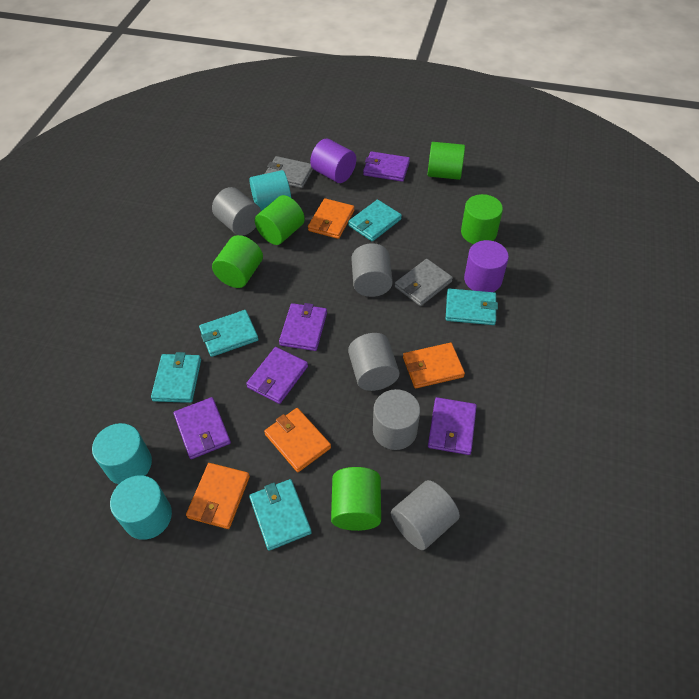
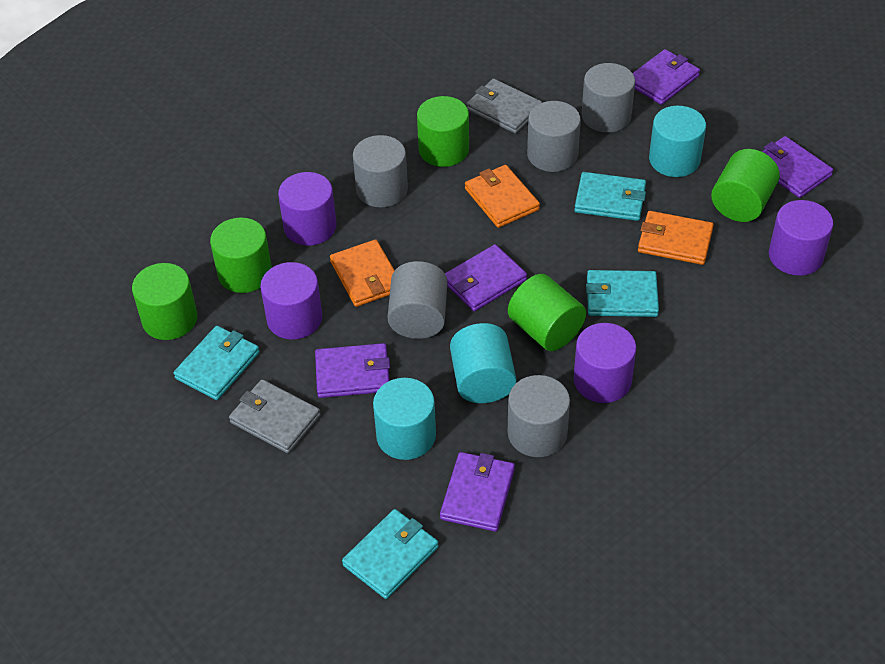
orange wallet: [186,463,250,529] [264,408,331,472] [308,198,354,239] [403,343,465,388] = 4 -> [330,239,395,307] [465,165,540,228] [638,211,714,265] = 3
purple cylinder: [310,138,356,183] [464,240,509,292] = 2 -> [260,262,322,339] [278,172,336,246] [574,323,636,403] [769,200,833,276] = 4
turquoise wallet: [151,352,201,403] [199,310,259,357] [249,479,312,551] [348,200,402,241] [446,288,498,325] = 5 -> [173,326,260,400] [342,509,439,599] [574,172,646,221] [586,270,659,317] = 4

